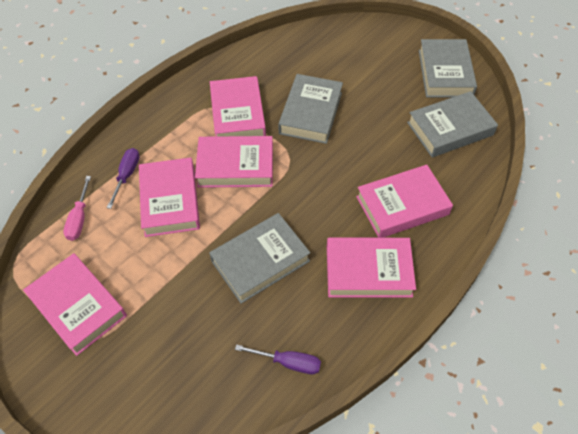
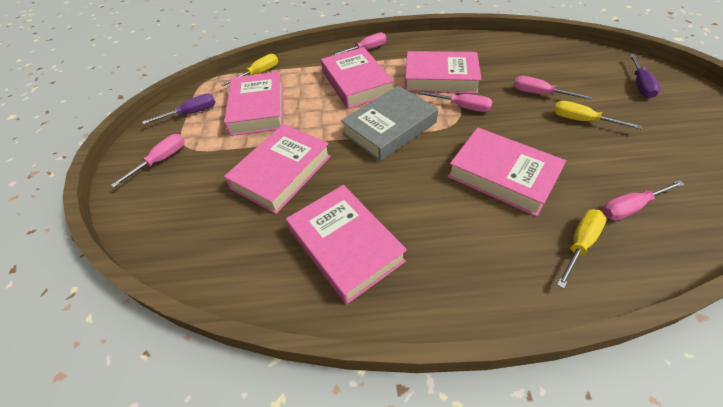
grey book: [209,213,310,304] [278,74,343,144] [407,91,498,157] [419,39,477,97] = 4 -> [341,86,438,162] = 1
pink screwdriver: [63,176,91,241] = 1 -> [111,134,185,188] [331,33,386,56] [418,91,493,112] [513,76,592,100] [602,180,684,221] = 5
yellow screwdriver: none = 0 -> [221,54,278,87] [553,101,642,129] [557,209,607,289] = 3

